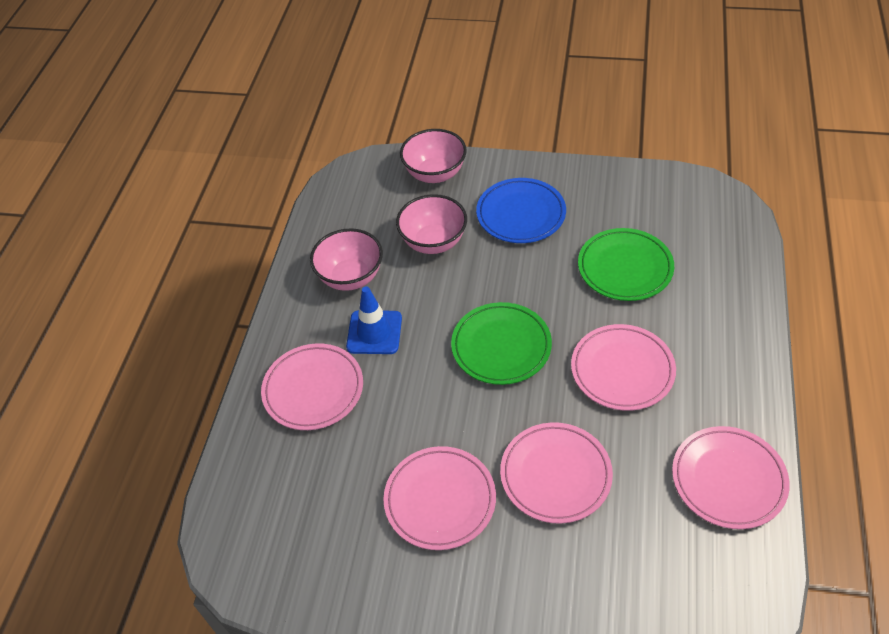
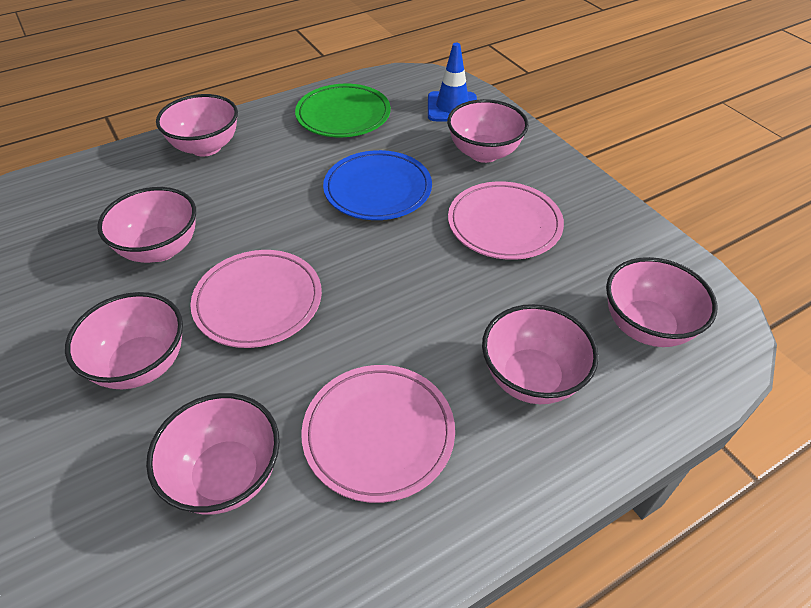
green plate: [451,302,552,385] [578,228,674,301] = 2 -> [295,84,391,137] = 1
pink bowl: [310,228,383,291] [396,194,467,254] [400,129,467,183] = 3 -> [65,292,183,389] [97,187,196,263] [146,393,280,514] [156,94,238,157] [447,99,529,163] [482,304,599,404] [606,257,717,347] = 7
pink plate: [261,343,363,430] [383,446,496,550] [500,422,613,524] [571,324,676,411] [672,426,790,529] = 5 -> [190,250,322,348] [301,365,455,503] [448,181,564,260] = 3

